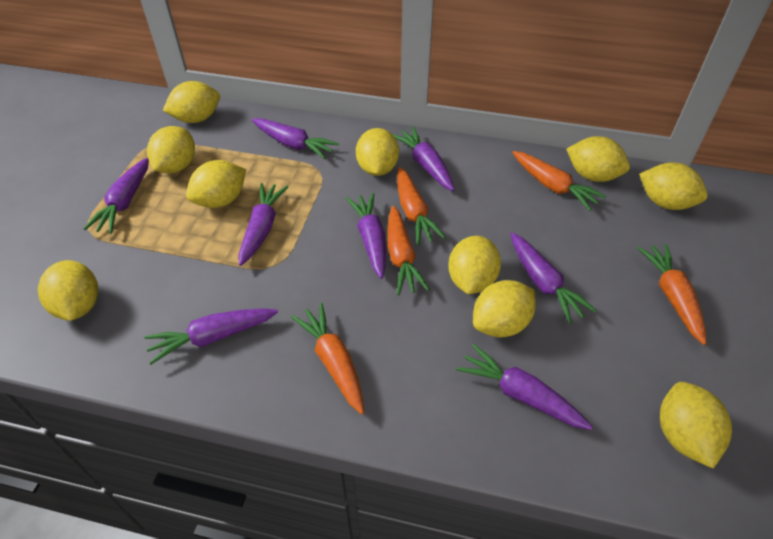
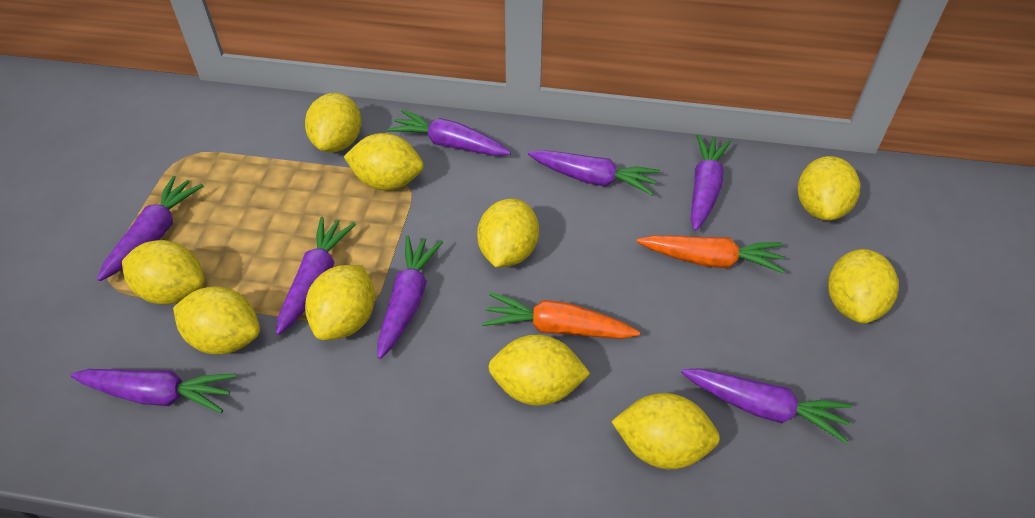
orange carrot: [291,303,364,415] [387,206,430,295] [397,167,446,245] [512,151,606,211] [638,244,706,345] = 5 -> [482,292,640,339] [637,235,785,273] = 2

